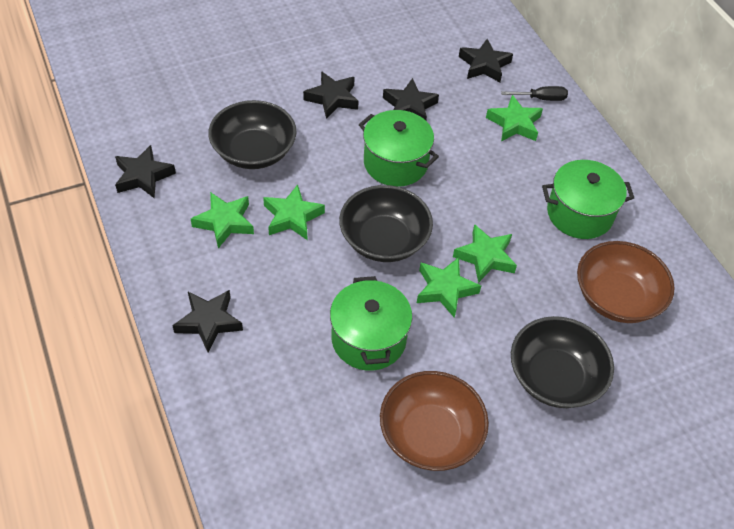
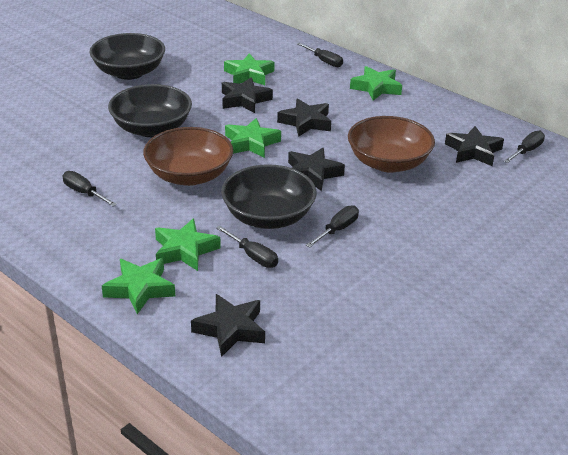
black screwdriver: [501,86,568,101] = 1 -> [62,171,117,206] [216,226,278,268] [297,42,343,67] [306,205,359,248] [504,131,545,163] = 5
green pot: [330,276,412,371] [359,110,439,187] [542,160,634,239] = 3 -> none = 0

